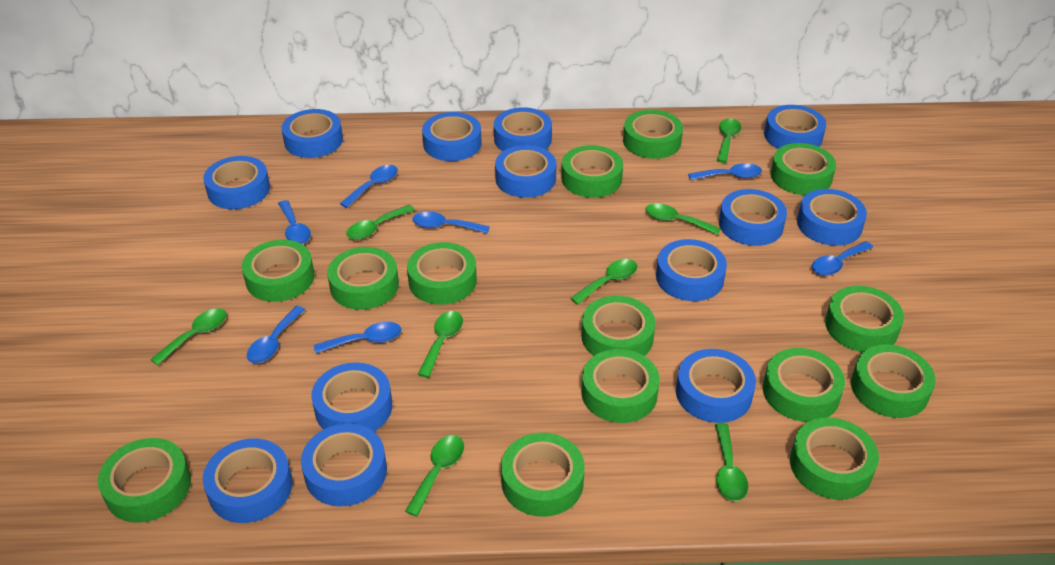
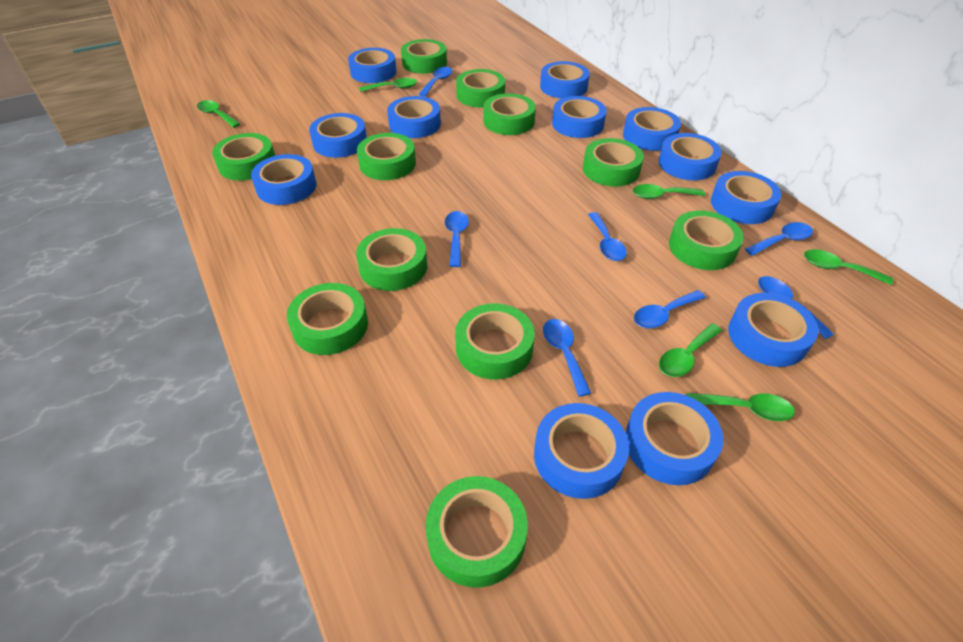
blue tape: [203,156,270,209] [203,438,293,523] [282,109,343,158] [301,424,387,506] [311,362,392,431] [422,112,481,161] [494,107,552,151] [495,145,556,198] [656,239,727,301] [676,349,756,423] [719,189,787,246] [764,105,826,149] [797,189,867,246] = 13 -> [251,154,317,205] [309,113,367,158] [348,48,397,83] [387,96,441,138] [534,403,629,499] [540,61,590,99] [552,96,607,138] [623,107,681,151] [625,392,723,485] [659,133,722,181] [711,171,781,224] [728,293,818,367] = 12
green spoon: [150,308,227,366] [346,205,415,240] [405,435,464,516] [418,311,463,378] [570,259,637,305] [645,203,721,235] [715,423,748,501] [717,118,741,163] = 8 -> [197,100,240,128] [359,78,417,92] [633,184,705,199] [659,323,722,377] [686,393,795,421] [804,249,893,285] = 6
green tape: [98,438,191,523] [242,240,315,302] [327,247,399,310] [407,242,477,305] [501,433,585,517] [561,145,623,198] [581,349,660,423] [582,296,656,356] [623,110,683,159] [763,348,845,422] [771,143,836,195] [790,417,879,500] [825,286,904,352] [851,345,936,418] = 14 -> [212,133,275,181] [287,283,368,355] [356,228,427,291] [357,133,416,180] [401,39,447,74] [425,476,528,588] [455,304,535,379] [456,69,505,108] [483,93,536,135] [583,138,644,187] [669,210,744,270] = 11

